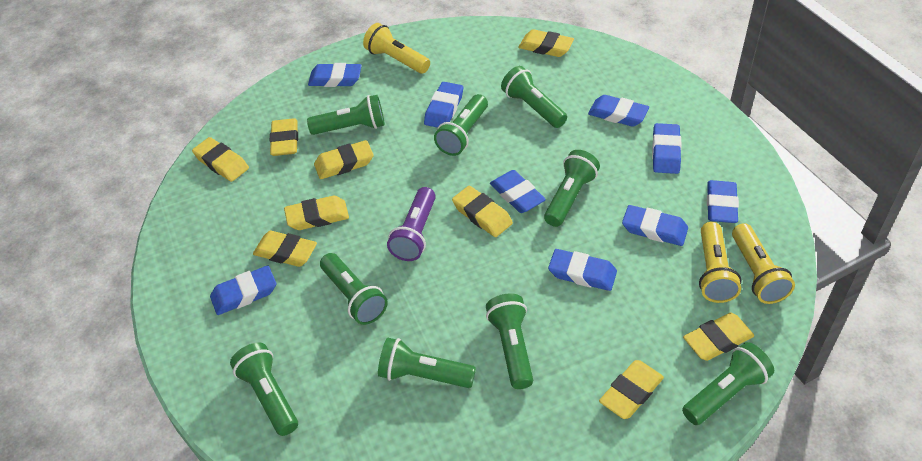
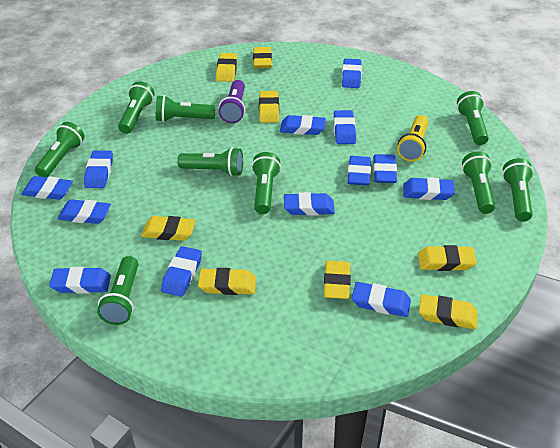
blue eraser: [210,266,276,315] [308,63,362,87] [424,82,463,128] [490,170,546,213] [548,249,617,291] [588,95,649,127] [622,205,688,246] [652,123,682,174] [707,180,739,223] = 9 -> [21,176,73,200] [49,267,111,294] [58,199,111,224] [84,150,113,188] [161,246,202,297] [280,115,326,135] [284,192,335,216] [334,110,356,144] [342,59,362,88] [348,156,371,186] [352,282,411,317] [373,154,397,183] [403,177,455,200] = 13
yellow eraser: [192,137,249,182] [253,231,317,267] [269,118,298,156] [284,196,349,230] [314,140,374,179] [452,186,513,237] [518,29,574,57] [599,360,664,419] [683,313,754,361] = 9 -> [141,216,195,241] [198,268,256,295] [216,53,237,82] [253,47,272,68] [259,91,279,123] [324,261,351,299] [418,245,477,271] [419,294,478,329] = 8
yellow flashlight: [363,23,430,74] [699,222,741,303] [732,223,795,304] = 3 -> [397,115,429,162] = 1

